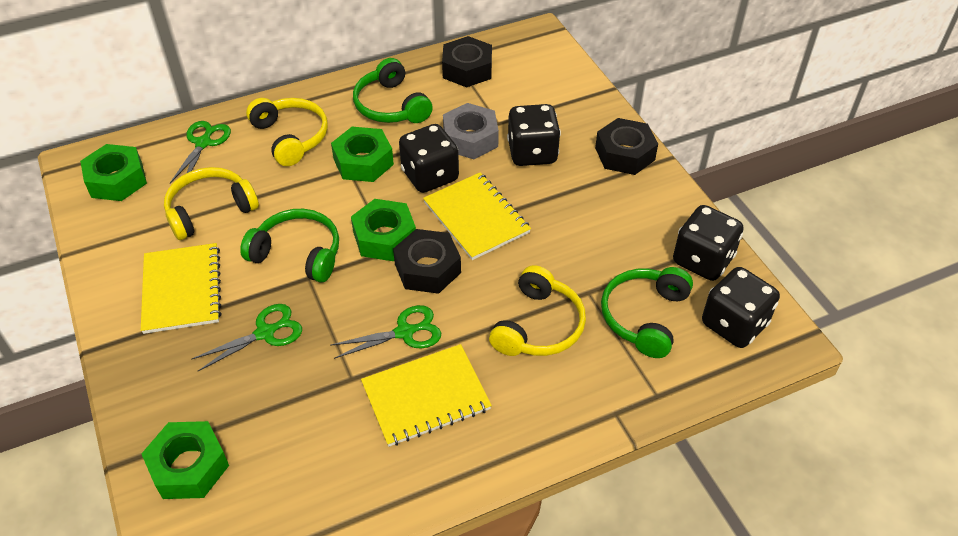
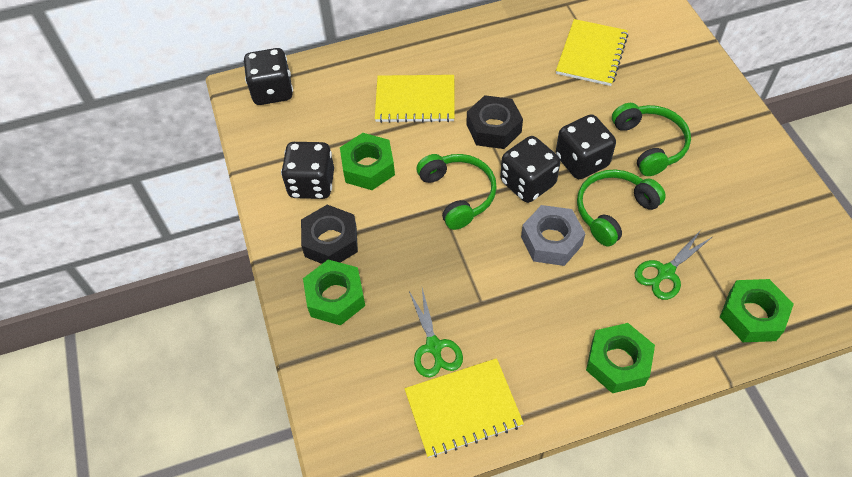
black nut: [393,229,461,294] [442,36,492,88] [595,118,658,175] = 3 -> [301,205,358,264] [467,95,523,149] = 2
green scissors: [170,121,231,183] [191,304,302,371] [330,305,441,359] = 3 -> [409,288,463,377] [635,230,712,300] = 2
yellow headphones: [164,167,259,240] [246,98,328,166] [489,265,586,356] = 3 -> none = 0

